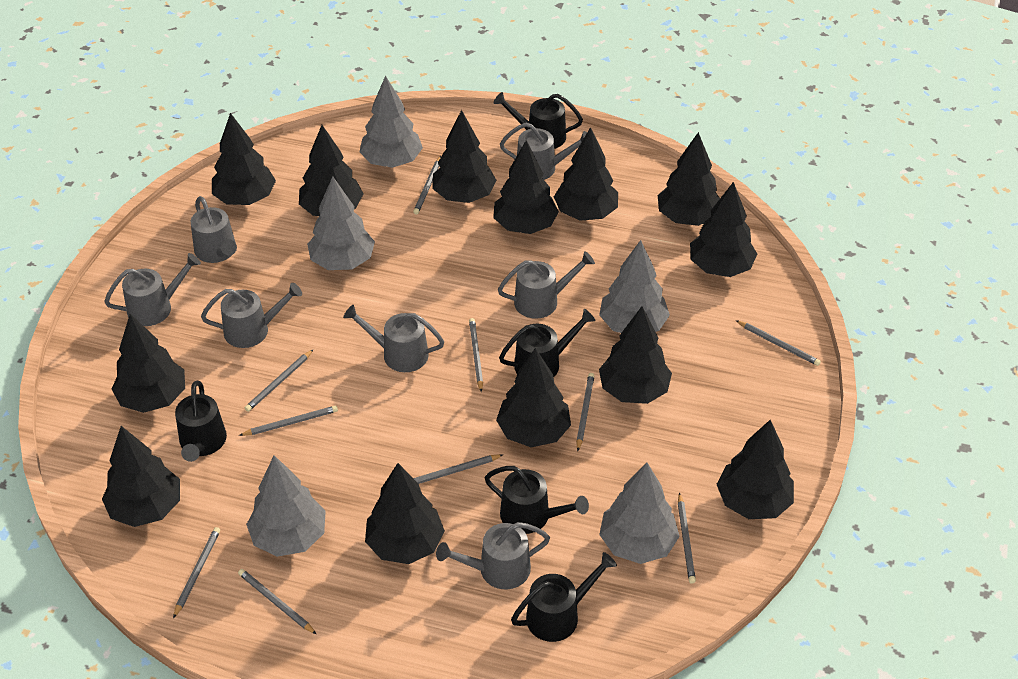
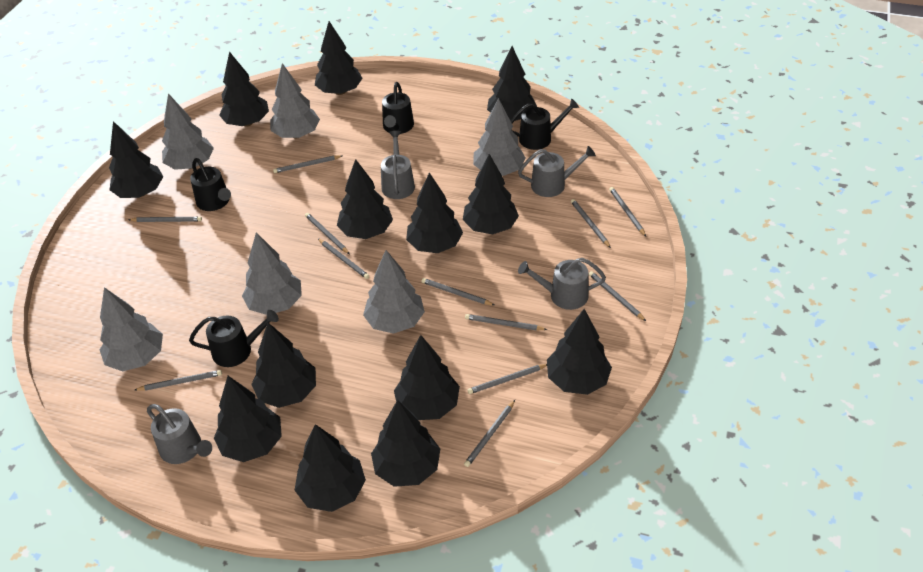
black watering can: [175,381,227,462] [485,466,589,534] [494,92,583,149] [499,309,596,377] [511,552,617,642] = 5 -> [189,310,279,367] [190,158,231,211] [382,82,414,134] [511,98,579,150] = 4
grey pencil: [173,527,220,618] [238,569,316,634] [239,406,338,436] [245,350,313,412] [413,156,441,214] [413,454,503,484] [469,318,483,392] [576,373,594,451] [678,492,696,583] [736,320,821,366] = 10 -> [128,217,202,222] [135,370,222,391] [273,155,342,173] [305,213,350,254] [318,239,369,279] [421,278,494,305] [464,400,515,467] [465,314,548,331] [468,364,547,394] [571,199,611,248] [589,271,646,321] [609,187,646,236] = 12
grey tree: [246,455,326,557] [307,176,375,270] [360,75,423,168] [599,240,670,333] [599,462,680,564] = 5 -> [100,287,163,371] [162,93,214,170] [242,232,302,315] [270,63,320,138] [363,250,425,334] [473,98,526,176] = 6
grey watering can: [104,253,201,326] [191,196,237,263] [201,283,302,348] [343,305,444,372] [436,522,550,589] [498,251,595,319] [500,123,587,180] = 7 -> [147,404,212,464] [381,131,415,199] [518,146,596,197] [518,258,606,310] = 4

